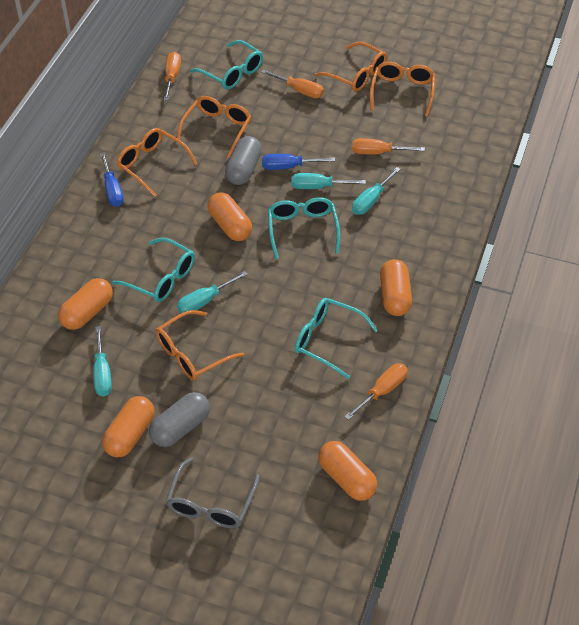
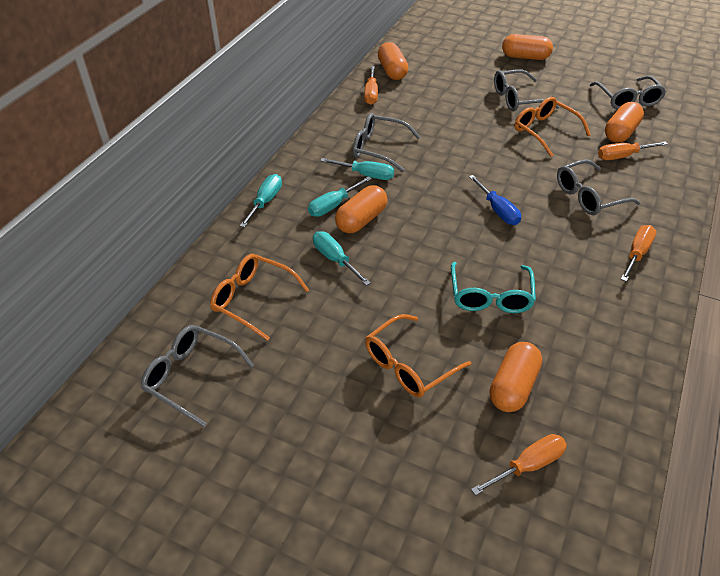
blue screwdriver: [100,152,124,207] [262,154,335,170] = 2 -> [469,175,521,225] = 1
grey capsule: [149,392,210,447] [225,136,262,185] = 2 -> none = 0
grey glasses: [166,457,260,528] = 1 -> [141,325,254,427] [353,113,420,172] [494,69,559,111] [557,159,641,215] [590,76,666,109] = 5
orange glasses: [116,128,198,197] [156,310,244,380] [177,96,251,158] [314,42,387,92] [370,62,435,117] = 5 -> [210,254,309,341] [365,314,471,398] [515,97,591,157] = 3
turquoise glasses: [112,238,195,302] [190,40,263,90] [268,197,340,259] [295,298,378,379] = 4 -> [451,262,536,313] = 1

